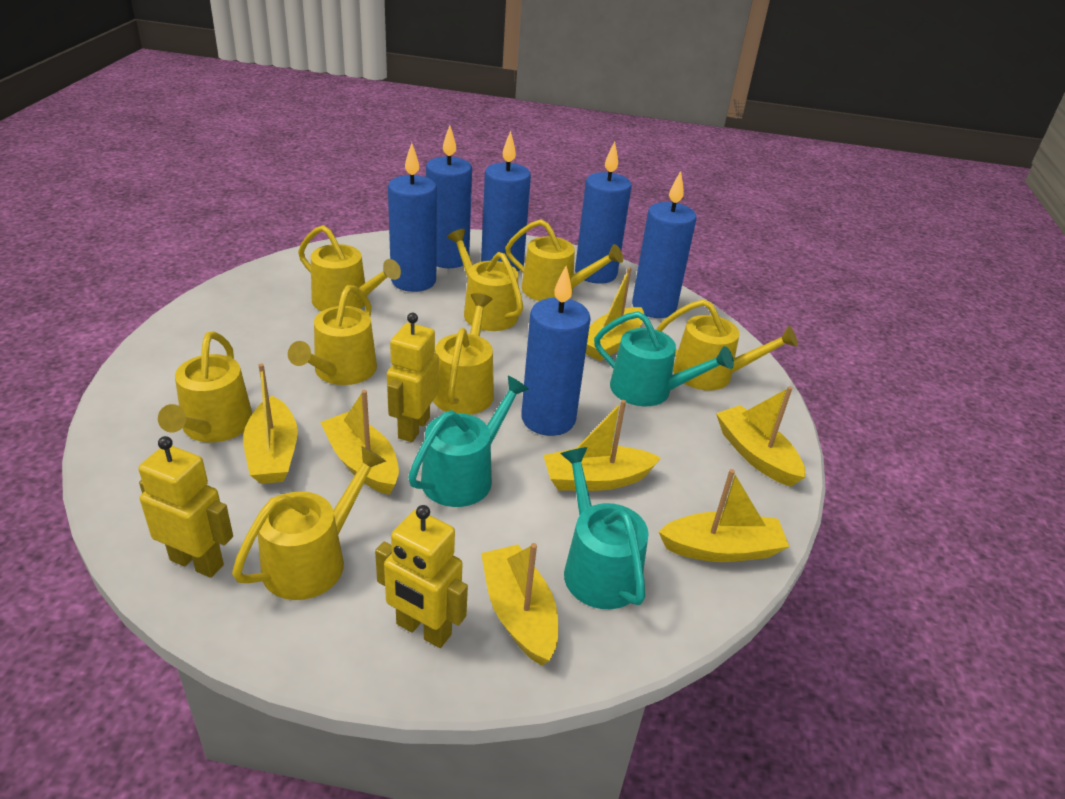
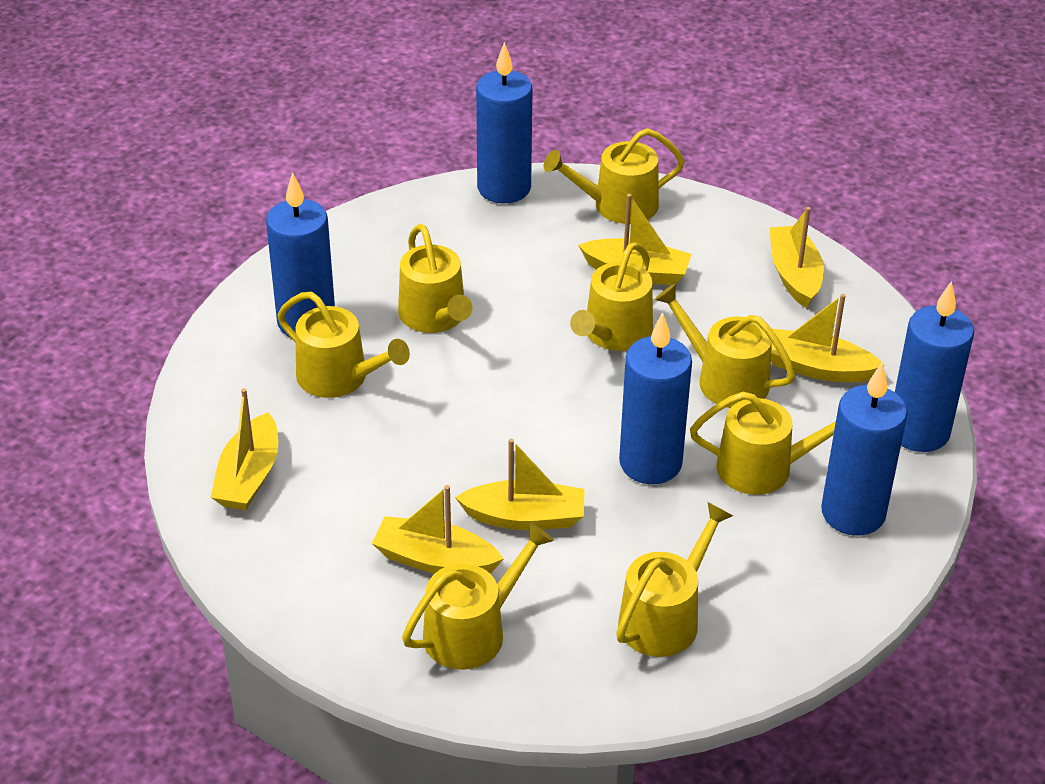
blue candle: [388,143,437,292] [426,125,472,268] [481,131,531,271] [521,266,591,436] [575,141,632,284] [632,171,696,318] = 6 -> [266,172,335,337] [476,42,533,203] [619,312,692,484] [821,363,907,536] [895,281,974,452] = 5
turquoise watering can: [408,376,529,507] [560,447,649,609] [594,311,734,406] = 3 -> none = 0
yellow boat: [243,363,298,484] [320,390,399,495] [481,543,558,666] [543,400,661,491] [586,267,644,361] [659,469,789,562] [716,386,805,487] = 7 -> [211,388,278,510] [372,485,504,574] [455,439,585,530] [578,194,691,285] [770,207,824,308] [771,294,885,382] = 6
yellow robot: [138,436,233,578] [375,505,468,648] [387,313,439,442] = 3 -> none = 0

